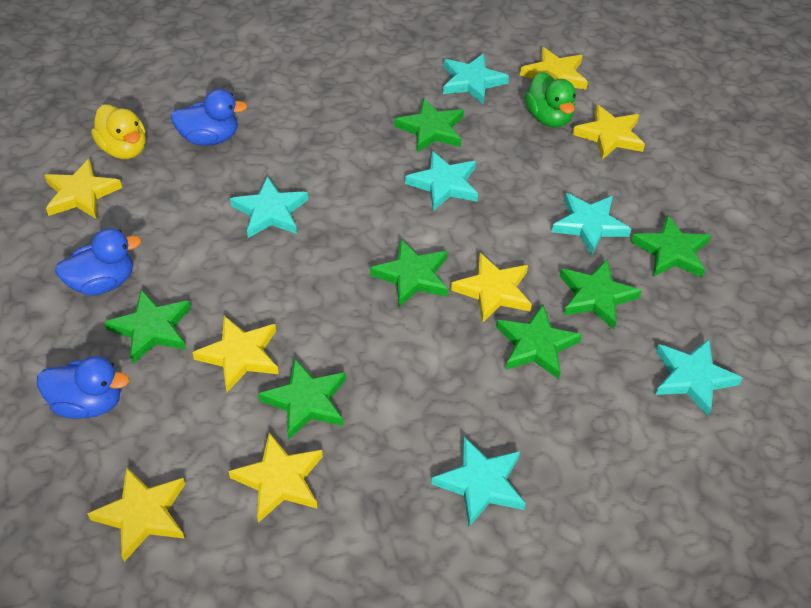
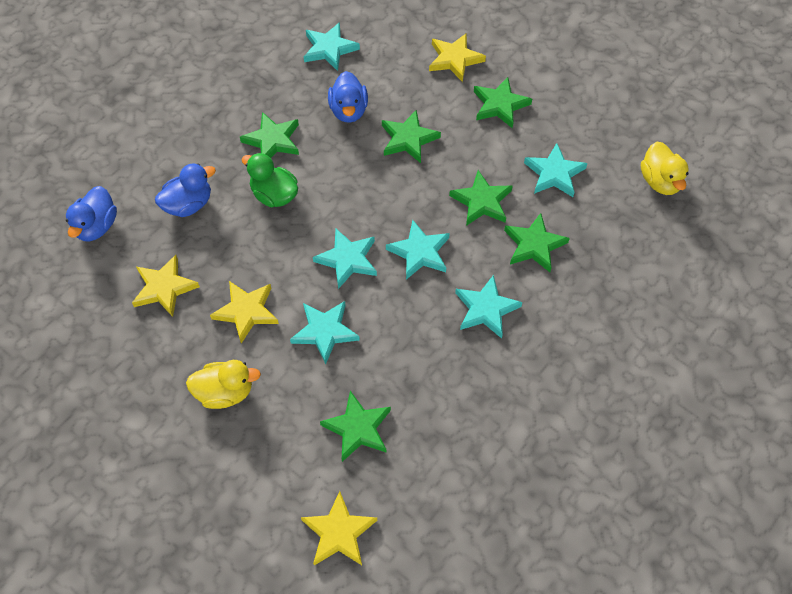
green star: [104,289,191,364] [258,358,346,440] [370,238,448,307] [394,98,464,153] [496,305,582,379] [560,259,642,329] [631,214,711,277] = 7 -> [240,112,299,158] [320,391,391,462] [382,110,441,163] [449,170,513,226] [474,77,532,129] [504,213,570,272] = 6
yellow duck: [91,105,146,159] = 1 -> [186,360,261,409] [641,142,689,195] = 2
yellow star: [44,159,122,219] [87,467,185,562] [192,316,279,392] [228,432,323,523] [451,253,532,323] [520,47,588,90] [572,104,645,160] = 7 -> [132,255,200,317] [210,281,279,344] [301,491,377,565] [429,33,486,82] = 4

